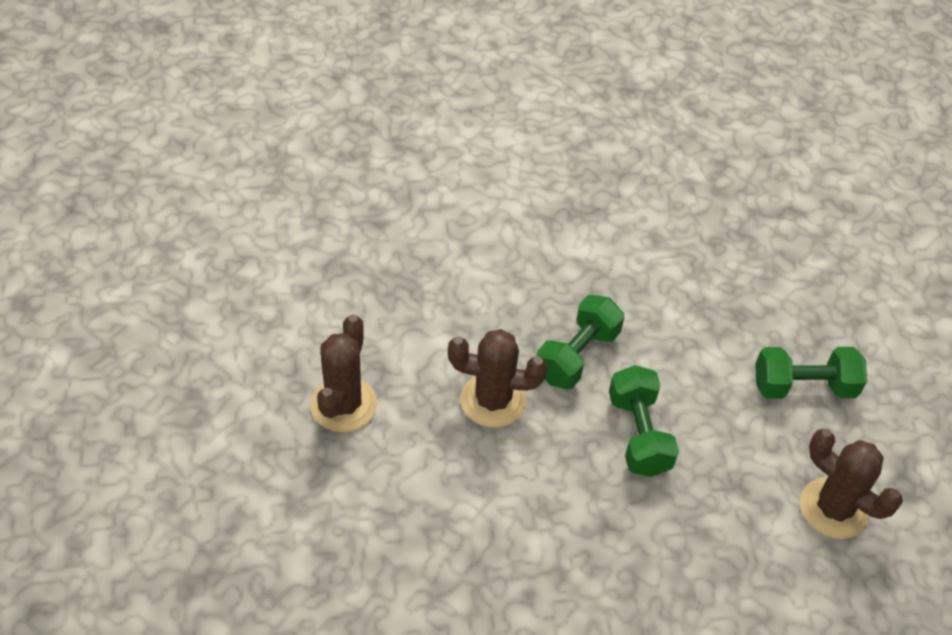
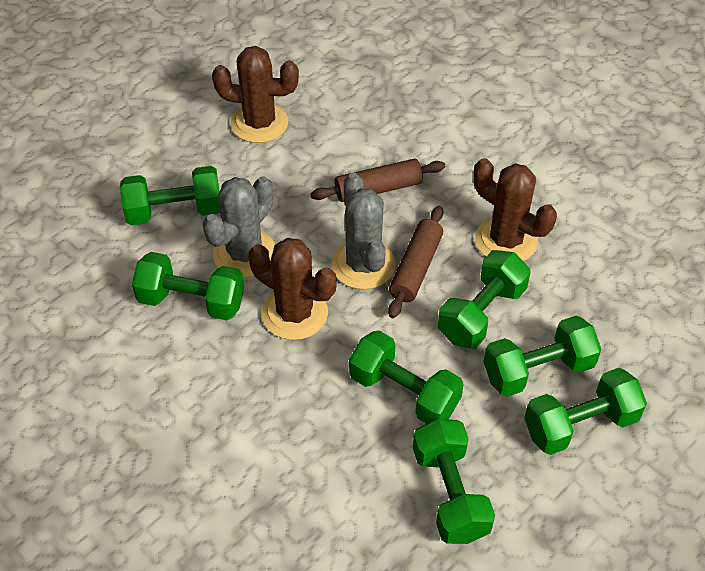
brown rolling pin: none = 0 -> [310,159,445,202] [388,206,443,318] = 2
green dumbbell: [537,295,625,389] [609,365,679,477] [755,347,867,399] = 3 -> [120,166,220,226] [132,252,244,320] [349,330,464,424] [413,418,495,544] [438,250,531,349] [484,316,601,397] [524,368,647,455] = 7
grey cactus: none = 0 -> [202,176,275,278] [332,173,396,290] = 2

